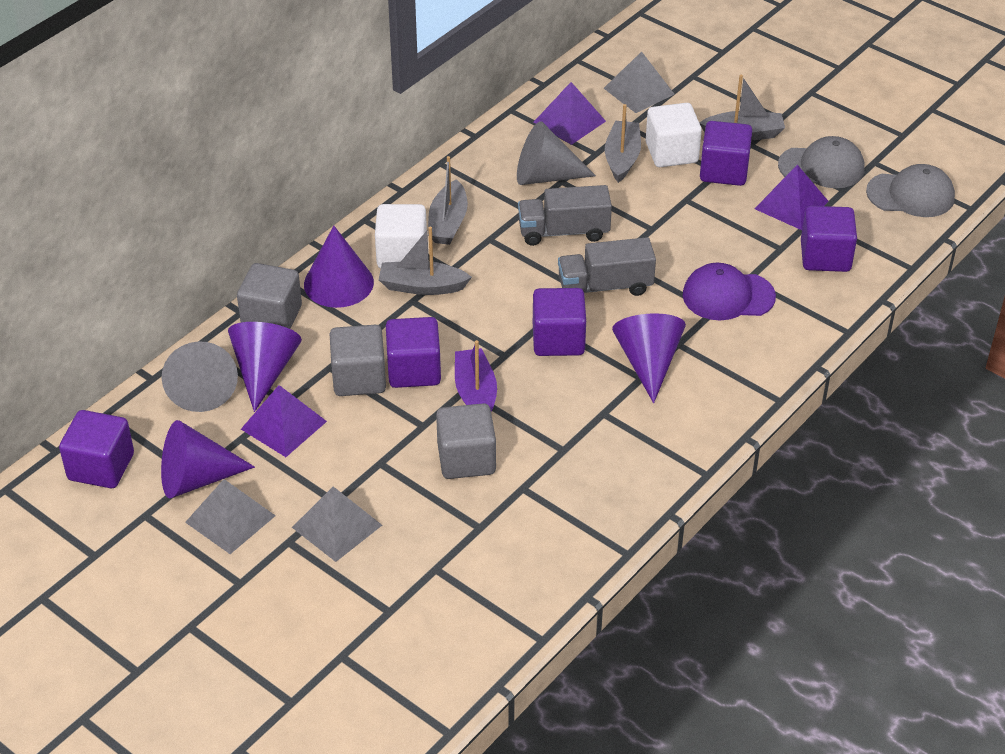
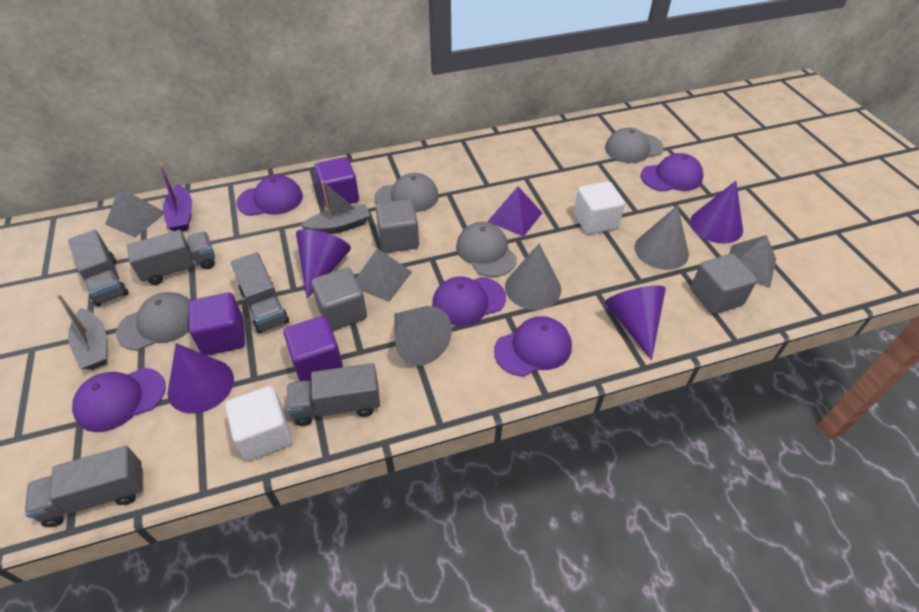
grey boat: [379,226,472,295] [428,156,468,245] [605,104,641,183] [699,75,785,140] = 4 -> [57,294,107,370] [301,181,370,234] = 2
grey cap: [778,136,864,188] [866,164,955,217] = 2 -> [116,292,191,350] [374,173,439,212] [456,222,517,277] [605,127,664,163] = 4
grey cone: [162,341,238,412] [517,121,596,185] = 2 -> [394,306,452,366] [505,244,561,310] [635,205,689,270] = 3
grey truck: [518,185,612,246] [558,237,656,296] = 2 -> [25,446,143,527] [68,230,128,307] [127,230,215,285] [231,252,289,334] [287,363,380,426] = 5
purple cap: [683,263,776,320] = 1 -> [72,368,166,432] [236,175,303,216] [432,276,506,326] [494,316,572,377] [641,153,704,191] = 5
purple cube: [59,410,134,488] [386,317,441,388] [533,288,586,356] [700,121,752,186] [801,206,857,272] = 5 -> [189,293,245,356] [284,316,343,382] [314,157,359,209] = 3
purple pyramid: [241,385,327,457] [534,82,606,145] [754,165,828,230] = 3 -> [487,187,542,237] = 1

